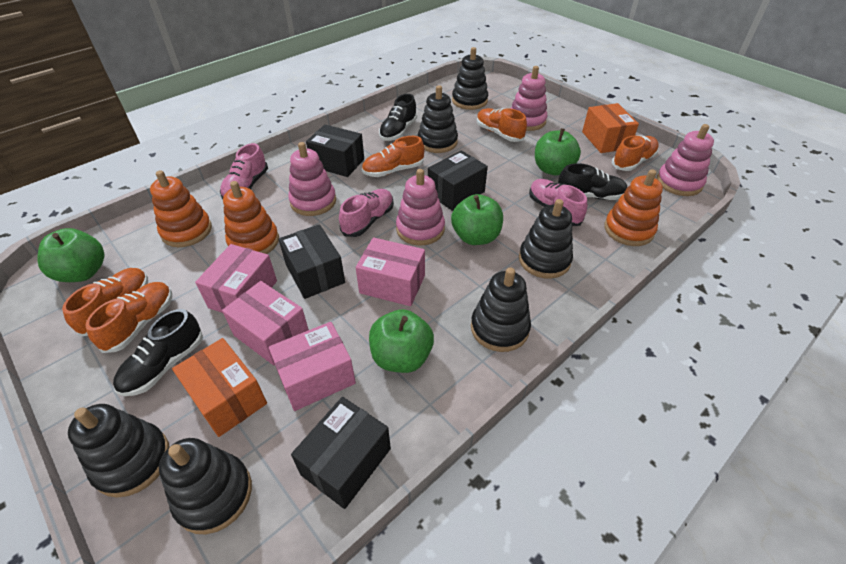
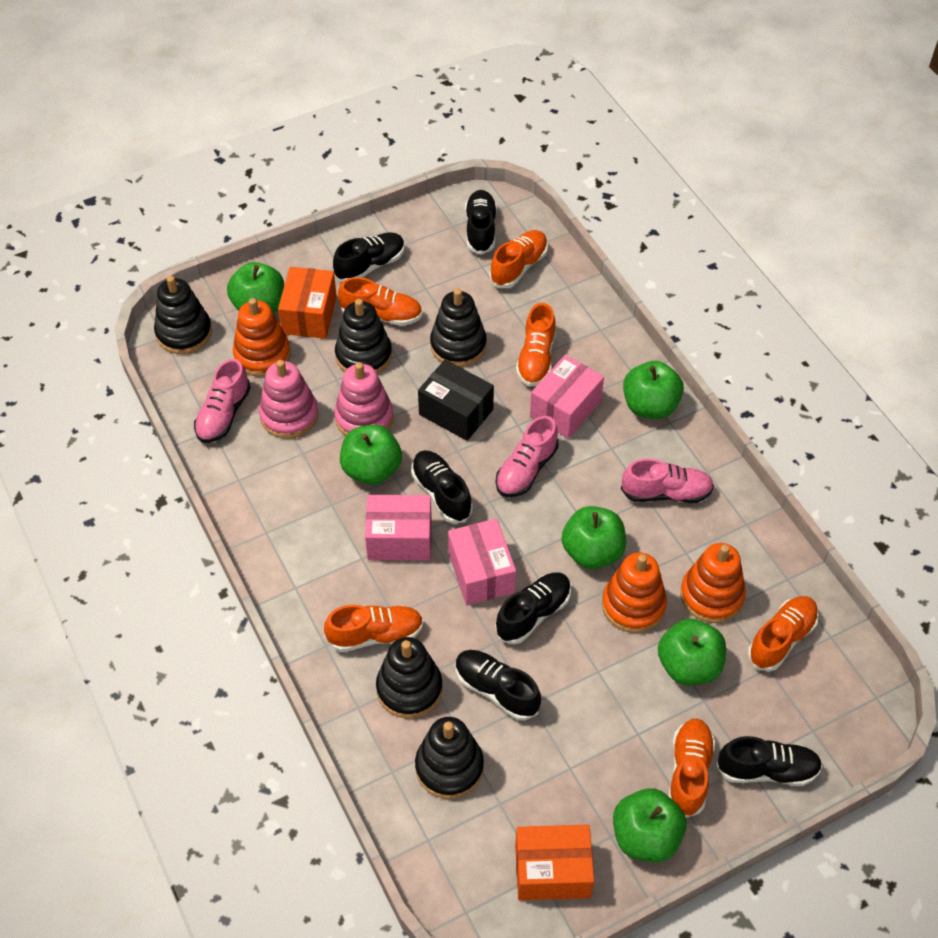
black box: [279,224,345,299] [291,397,391,509] [306,125,364,177] [428,150,488,211] = 4 -> [418,360,494,441] = 1
black shoe: [113,309,203,396] [379,94,417,141] [558,163,627,200] = 3 -> [333,232,405,282] [411,450,473,523] [456,650,541,721] [465,190,497,254] [495,572,571,644] [716,736,822,786] = 6
black stacking toy: [68,404,169,498] [159,438,252,534] [418,85,458,153] [452,47,488,110] [471,267,531,352] [519,199,573,279] = 6 -> [154,276,212,354] [335,299,392,374] [376,637,443,719] [415,717,484,799] [430,289,487,367] = 5
green apple: [37,228,104,282] [369,309,434,373] [451,194,503,245] [535,128,581,175] = 4 -> [227,262,284,313] [340,425,402,485] [561,506,626,569] [613,788,687,862] [623,361,684,419] [658,618,726,685] = 6
orange shoe: [62,268,148,336] [85,282,172,353] [362,136,424,177] [477,108,527,142] [612,135,659,171] = 5 -> [324,605,424,652] [338,277,422,326] [490,230,548,288] [516,303,556,387] [668,718,715,818] [748,596,819,671] = 6
pink box: [195,244,277,313] [222,281,309,365] [269,322,356,411] [356,237,425,306] = 4 -> [365,495,432,560] [448,519,516,605] [530,355,604,439] = 3
pink stacking toy: [288,142,336,216] [396,169,445,245] [510,66,547,131] [657,124,714,196] = 4 -> [259,360,319,439] [334,362,393,436] = 2

